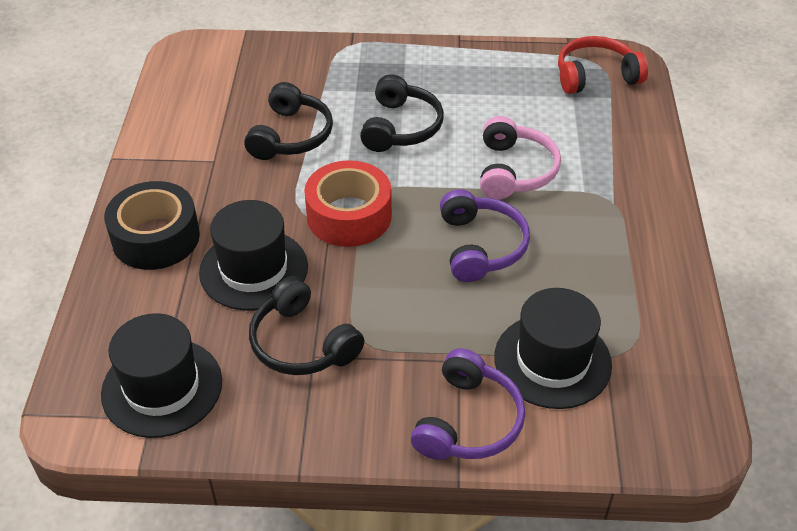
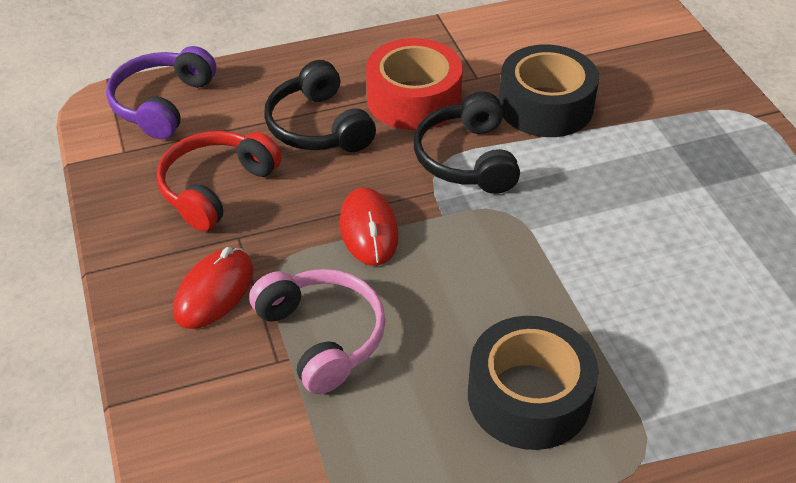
black hat: [101,313,222,438] [199,200,308,310] [494,288,612,409] = 3 -> none = 0
black headphones: [244,82,333,160] [249,276,365,375] [360,74,444,152] = 3 -> [264,60,376,152] [414,91,520,194] = 2
black tape: [104,181,200,270] = 1 -> [468,316,598,450] [499,45,599,137] = 2
purple headphones: [411,348,525,460] [440,189,530,282] = 2 -> [106,46,216,139] = 1
red mouse: none = 0 -> [173,247,253,329] [340,187,399,266] = 2

